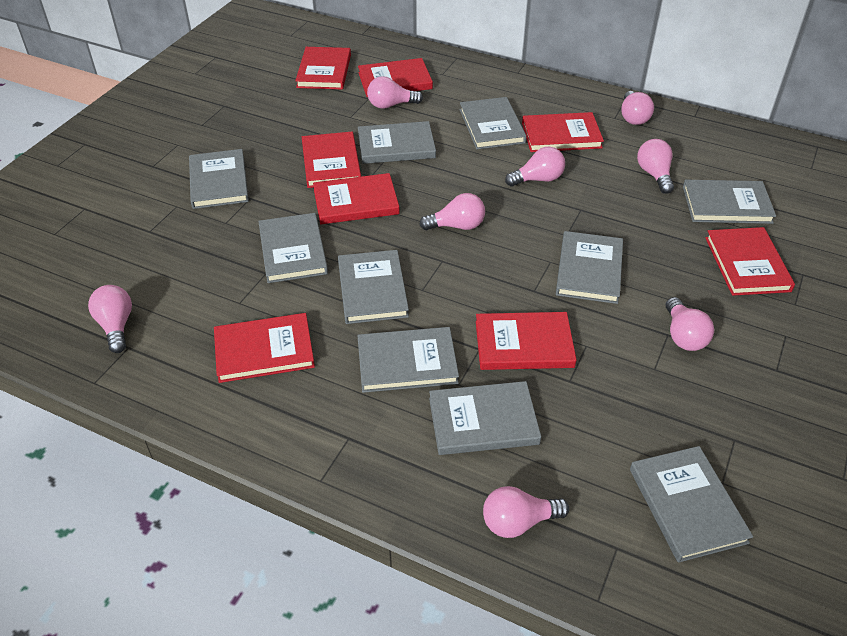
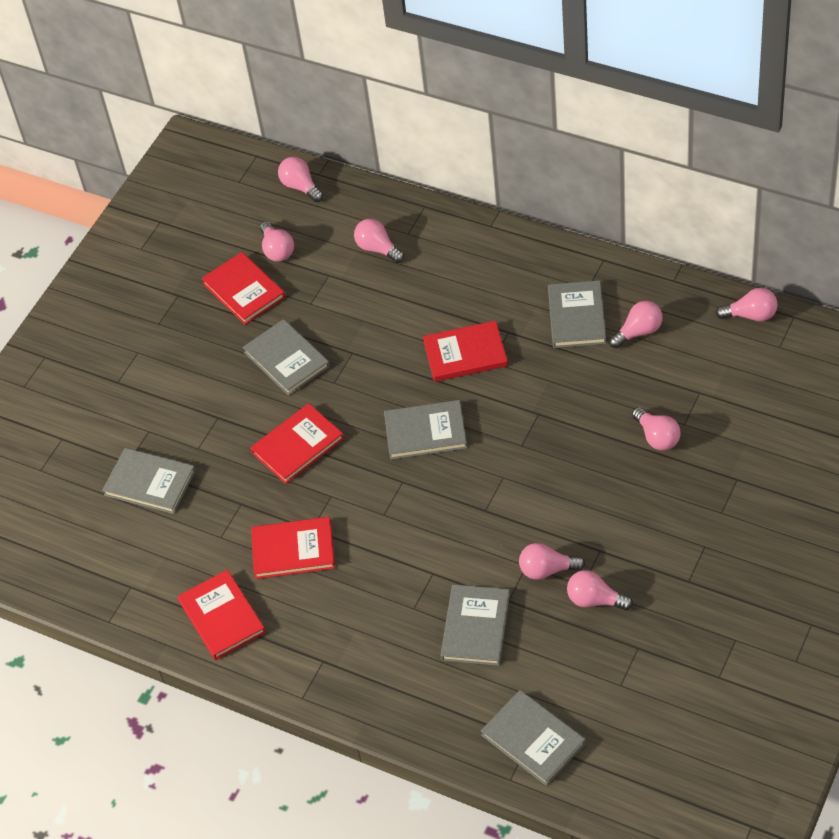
grey book: [189,149,249,209] [258,213,328,283] [338,250,409,324] [357,327,459,393] [358,121,436,164] [429,381,541,455] [460,97,527,149] [556,231,623,304] [630,446,753,563] [683,180,776,224] = 10 -> [102,448,196,514] [243,319,330,396] [384,400,467,460] [441,585,510,666] [481,690,585,786] [548,280,606,348] = 6
red book: [214,313,315,383] [295,47,351,89] [302,132,361,188] [313,173,400,224] [358,58,433,97] [476,312,577,370] [522,112,604,152] [705,227,795,296] = 8 -> [178,570,266,660] [201,252,286,325] [250,403,344,484] [251,517,335,579] [423,321,508,382] = 5

